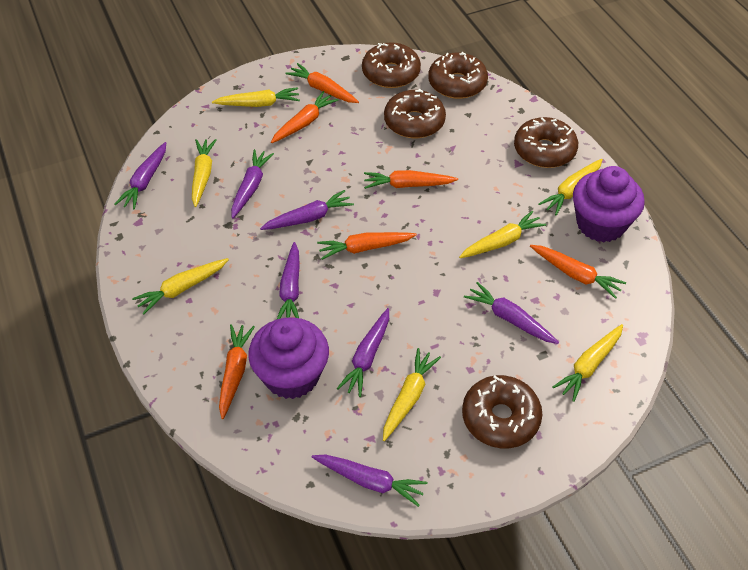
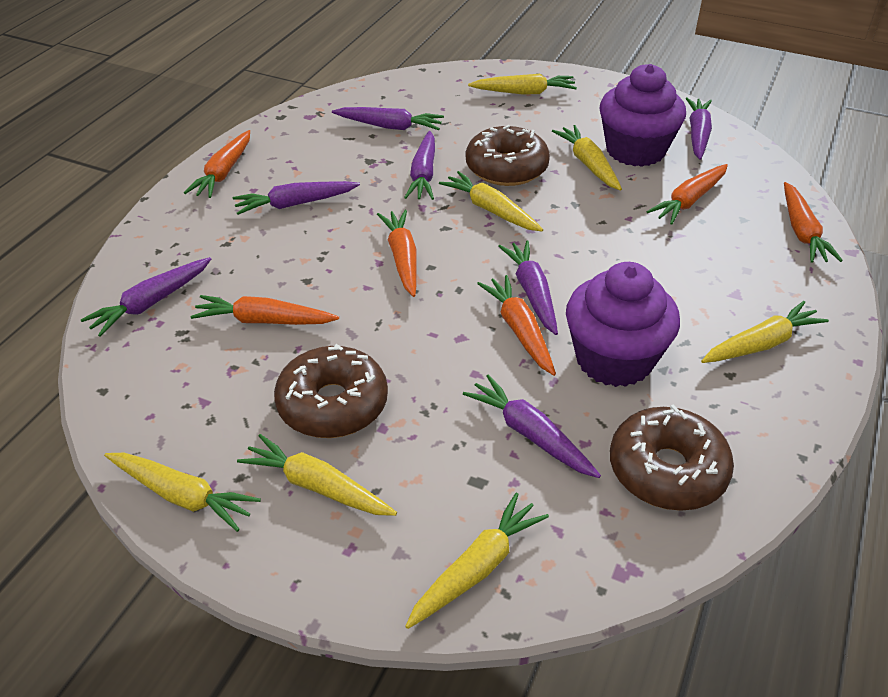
brown donut: [362,42,421,88] [384,89,446,138] [428,52,488,99] [462,375,542,448] [514,117,578,168] = 5 -> [274,344,388,438] [466,125,550,186] [610,404,734,511] = 3

